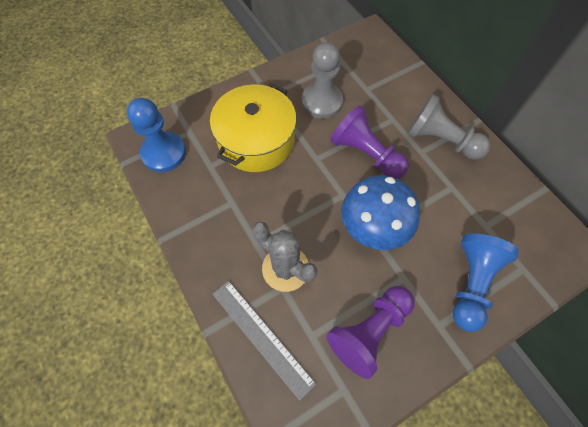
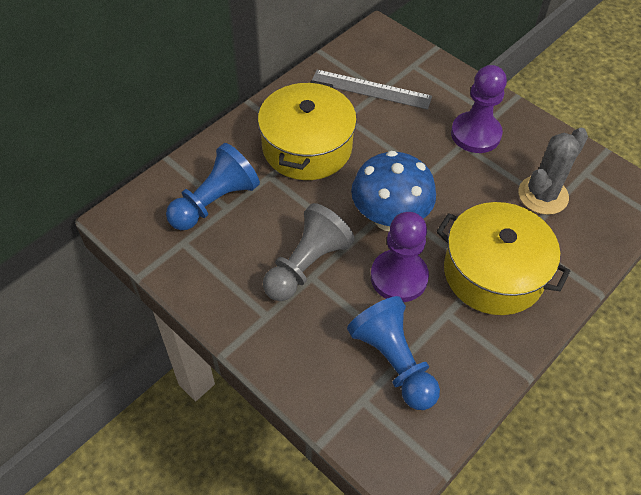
grey pawn: [302,42,343,119] [407,94,490,160] = 2 -> [263,203,355,301] = 1
yellow pot: [210,83,297,172] = 1 -> [258,80,357,180] [436,202,570,315] = 2

